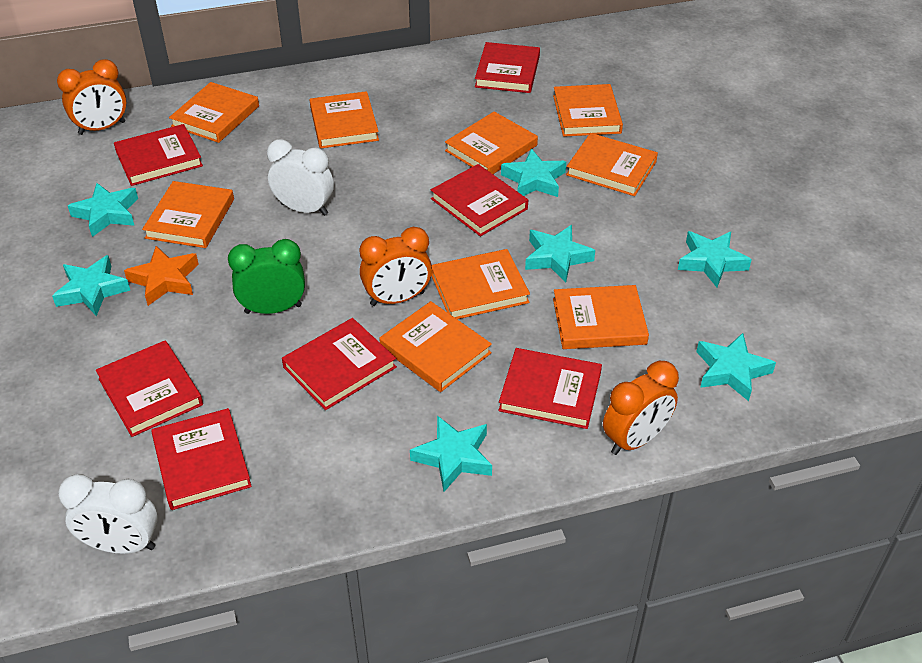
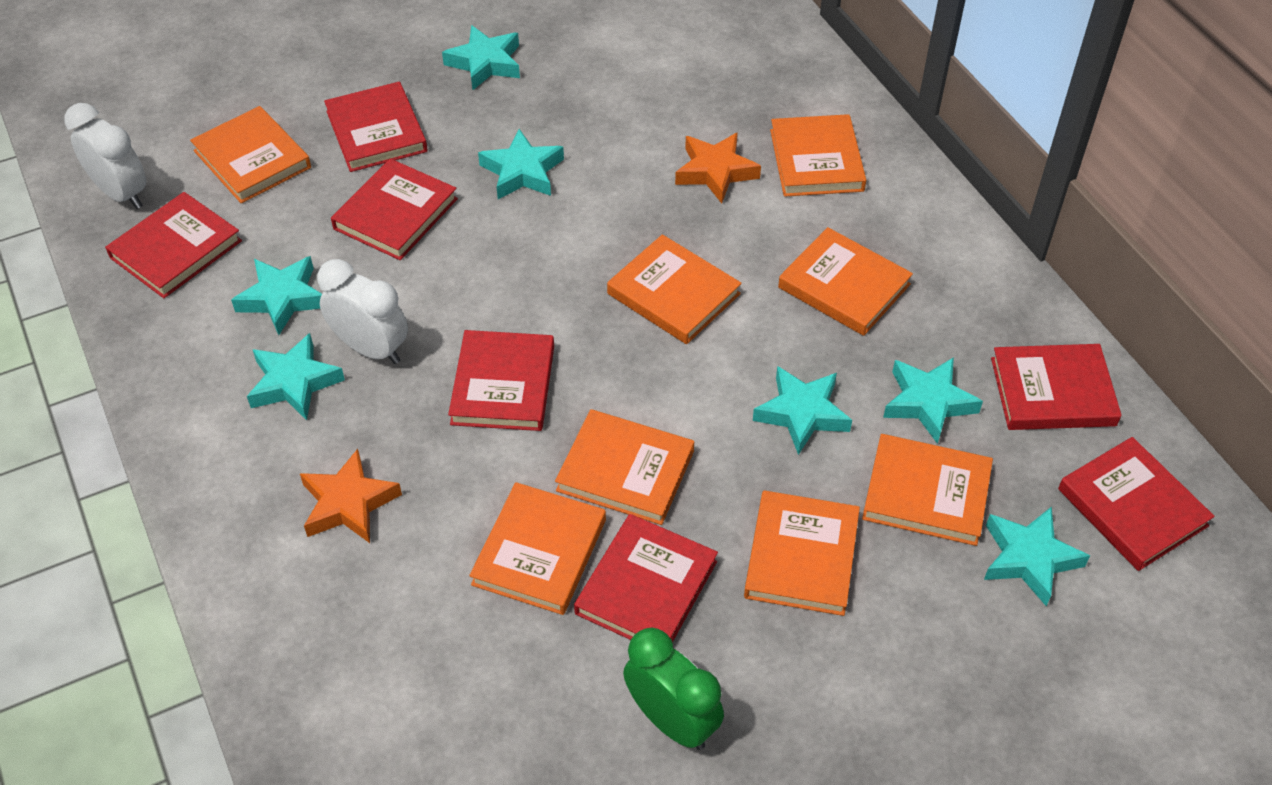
orange book: [142,181,234,248] [169,82,259,143] [310,91,379,149] [379,301,492,392] [431,249,530,319] [445,112,538,174] [553,84,623,137] [553,285,649,349] [566,133,658,196] = 9 -> [190,106,311,203] [469,482,606,615] [555,409,694,525] [607,234,742,344] [744,490,860,616] [770,114,866,197] [778,227,913,336] [862,434,993,546] = 8
orange clock: [57,59,127,135] [360,227,432,306] [603,361,679,455] = 3 -> none = 0
orange star: [124,246,199,306] = 1 -> [300,449,402,543] [675,132,761,203] = 2

